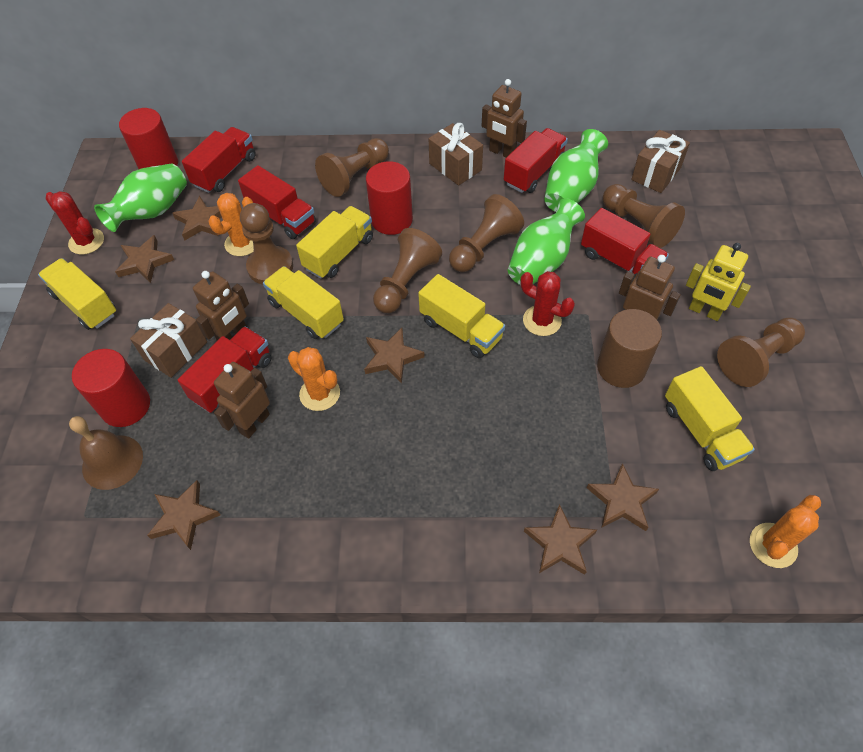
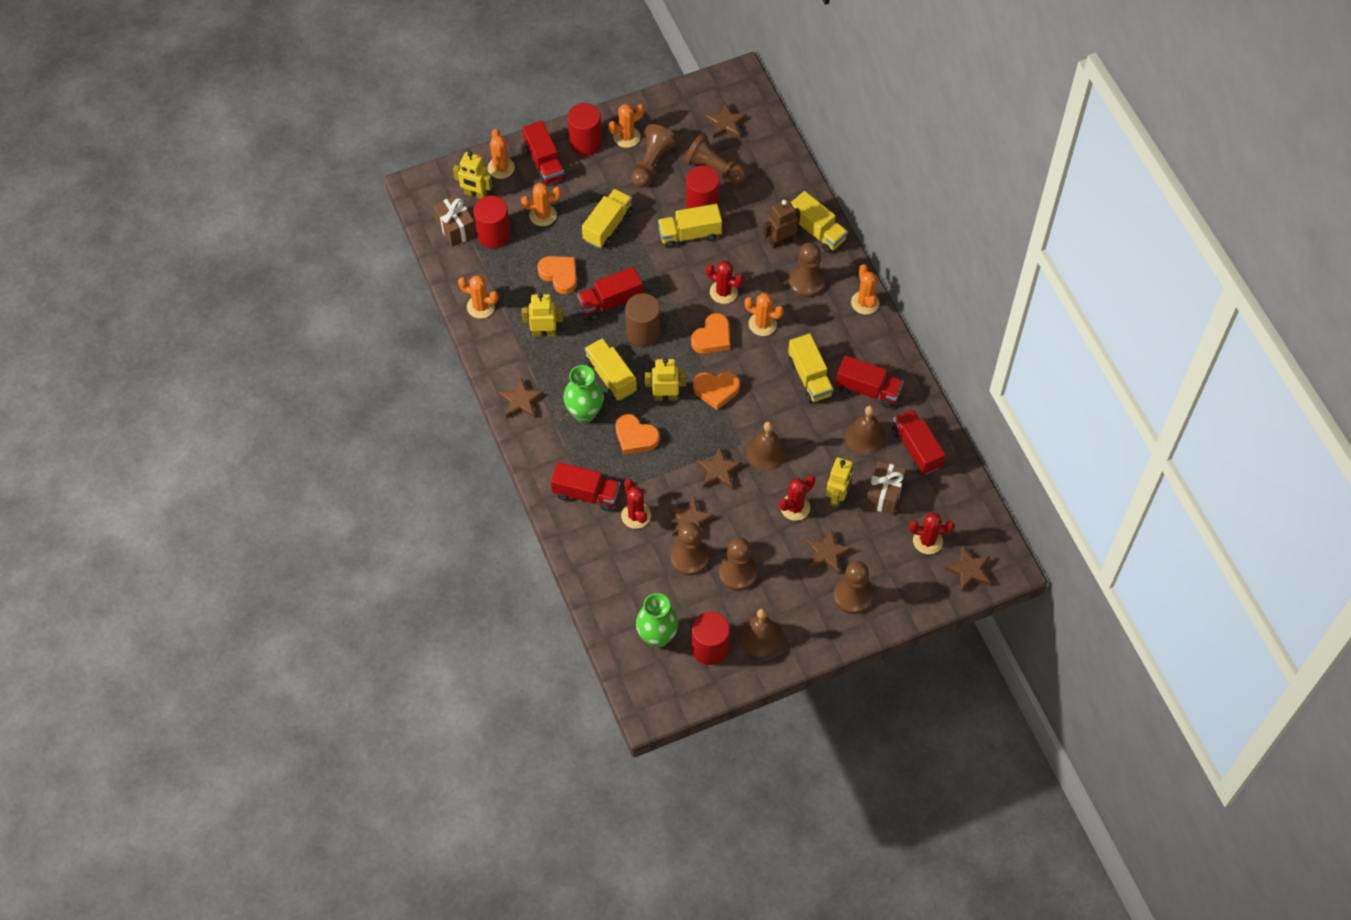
brown bell: [69,416,143,490] = 1 -> [738,609,781,657] [746,421,787,471] [845,405,886,455] = 3
brown gift: [130,303,207,378] [429,123,483,185] [631,130,690,193] = 3 -> [433,195,476,247] [865,461,906,515] = 2
brown robot: [193,271,249,341] [214,362,270,439] [482,79,527,158] [619,255,681,320] = 4 -> [763,199,800,249] = 1
green vase: [94,164,187,232] [508,198,585,285] [544,129,608,212] = 3 -> [563,365,604,423] [636,593,678,648] = 2
orange cactus: [209,193,254,256] [288,347,340,411] [750,495,821,568] = 3 -> [458,276,498,319] [488,129,515,179] [521,183,561,226] [608,104,644,148] [745,293,784,336] [851,264,879,315] = 6
orange heart: none = 0 -> [537,256,577,294] [616,414,660,455] [691,313,730,354] [693,372,740,410] = 4
red cactus: [46,191,104,255] [520,271,575,336] = 2 -> [621,479,651,529] [706,261,743,304] [779,475,815,521] [909,512,955,554] = 4
red cylinder: [72,349,150,427] [119,108,178,169] [366,161,413,235] = 3 -> [473,196,511,249] [568,103,602,156] [686,165,720,209] [692,612,730,665] = 4
yellow robot: [686,243,751,321] = 1 -> [453,151,492,199] [522,293,563,337] [645,358,686,401] [826,457,854,507] = 4

